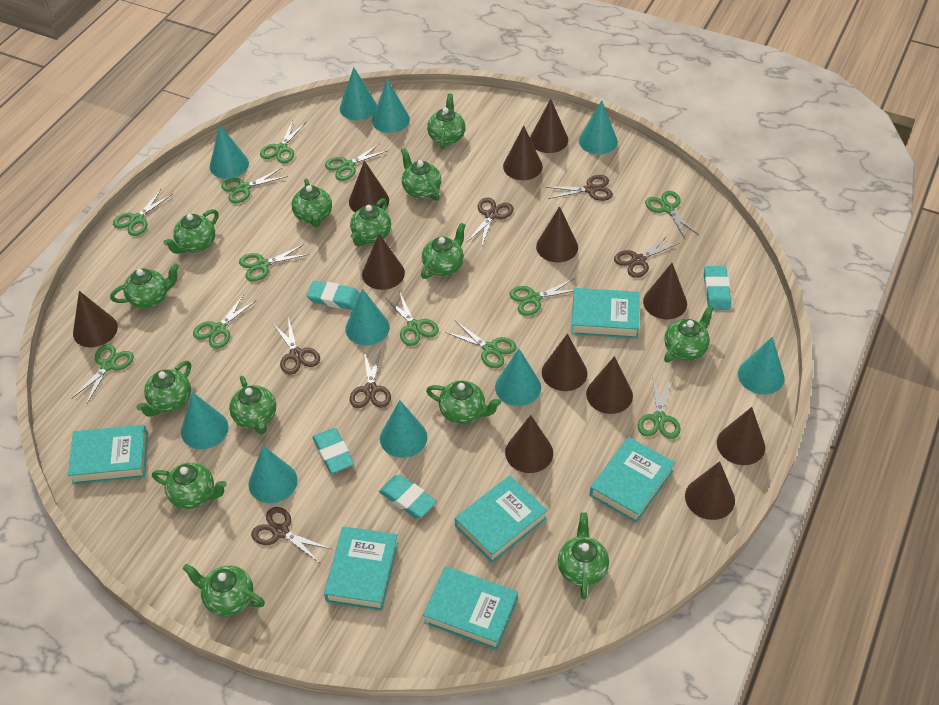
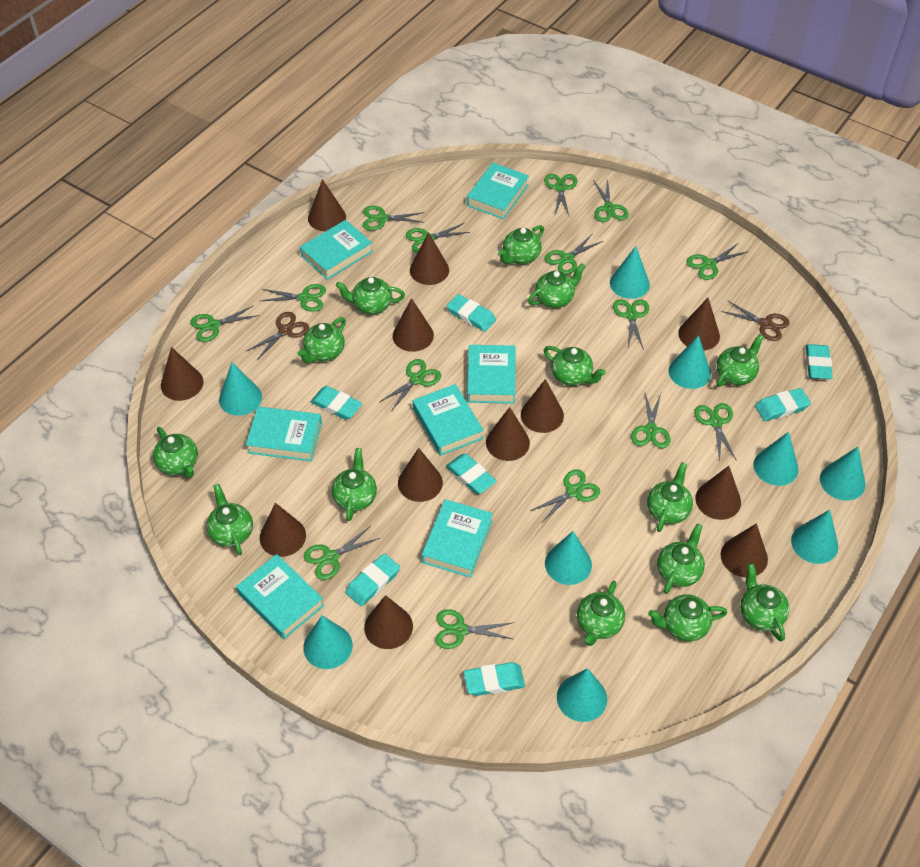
brown scissors: [251,507,331,563] [273,317,320,375] [350,349,391,408] [467,198,514,248] [546,175,613,201] [614,235,679,278] = 6 -> [247,312,309,360] [721,301,790,341] = 2
green scissors: [71,344,134,405] [113,189,173,236] [193,294,257,349] [221,168,288,203] [239,244,310,281] [260,120,306,163] [325,143,387,181] [384,291,439,346] [445,321,517,368] [509,278,575,316] [638,378,680,439] [645,191,699,239] = 12 -> [190,305,259,342] [261,284,326,312] [304,527,380,580] [363,206,424,231] [380,359,441,410] [406,223,470,253] [435,609,514,649] [530,469,600,522] [544,174,578,215] [545,234,603,275] [593,178,628,222] [613,299,649,350] [631,393,671,448] [686,243,749,280] [694,403,736,460] = 15
turquoise book: [68,425,148,484] [324,526,398,611] [423,566,518,650] [455,476,548,563] [571,288,640,338] [590,437,675,523] = 6 -> [236,554,324,639] [246,406,322,461] [300,220,373,280] [413,384,484,456] [421,499,493,578] [467,163,529,220] [467,345,515,404] = 7
turquoise cone: [181,392,229,449] [210,125,249,179] [248,445,297,503] [340,67,377,120] [345,289,390,346] [372,79,410,133] [380,400,427,458] [495,349,541,406] [579,100,618,155] [738,337,784,395] = 10 -> [219,362,262,416] [303,615,353,669] [545,531,592,585] [557,668,607,722] [610,246,650,299] [668,335,711,389] [753,432,798,486] [791,510,838,564] [820,447,865,500] = 9
turquoise eraser: [306,281,360,310] [313,428,354,473] [379,475,437,518] [704,266,731,310] = 4 -> [310,386,362,420] [346,553,400,606] [446,454,496,494] [447,294,496,332] [464,662,525,696] [755,388,811,421] [806,344,833,379] = 7

